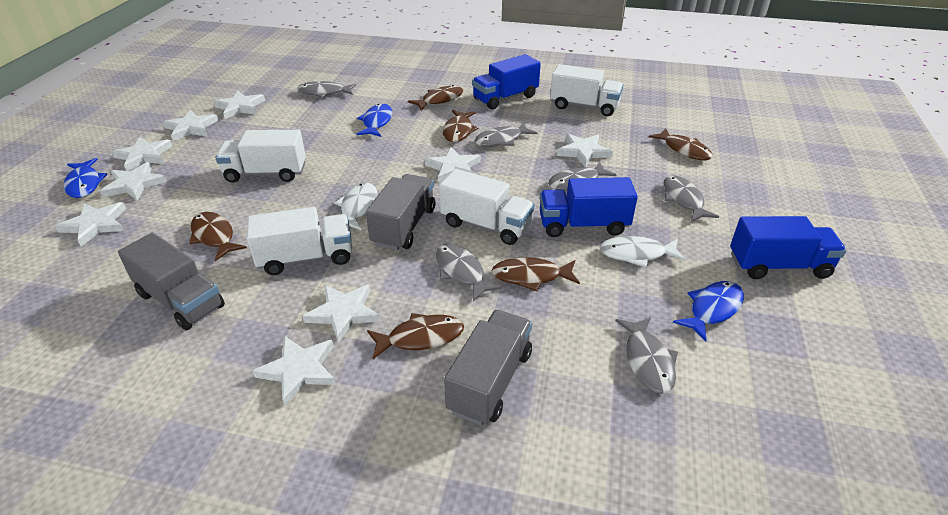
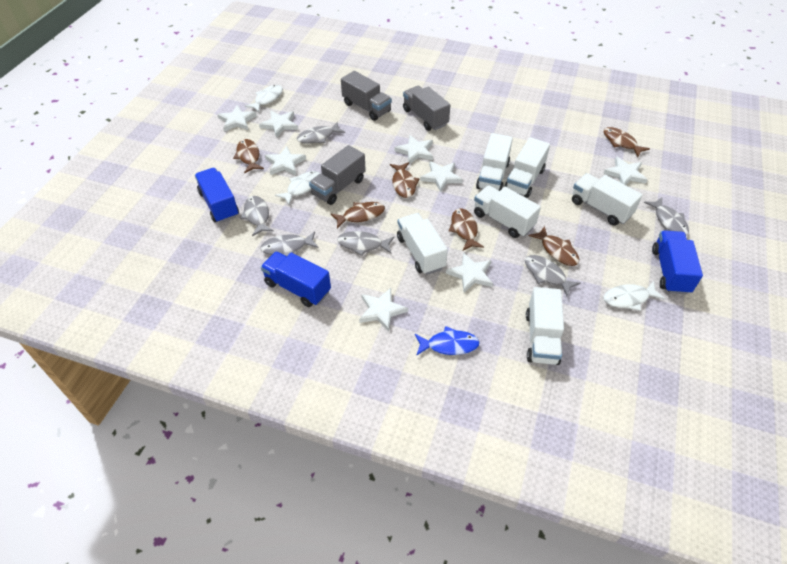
blue fish: [64,158,107,198] [356,104,392,137] [673,281,744,342] = 3 -> [415,326,479,356] = 1
white fish: [334,183,377,231] [599,236,686,268] = 2 -> [245,85,283,112] [275,171,320,204] [603,281,665,311] = 3
white star: [55,202,126,246] [100,162,167,201] [112,137,173,171] [163,110,218,141] [214,91,265,119] [253,336,336,406] [302,284,380,343] [425,147,481,183] [557,134,613,167] = 9 -> [217,105,257,132] [259,111,298,138] [265,146,306,175] [359,288,408,332] [395,135,433,164] [420,161,463,192] [446,252,493,293] [603,156,648,185] = 8
white truck: [215,130,306,183] [247,207,352,275] [439,169,535,245] [550,64,623,116] = 4 -> [397,213,448,275] [474,185,541,238] [476,133,513,191] [505,137,550,198] [526,287,564,365] [572,173,642,225] = 6

